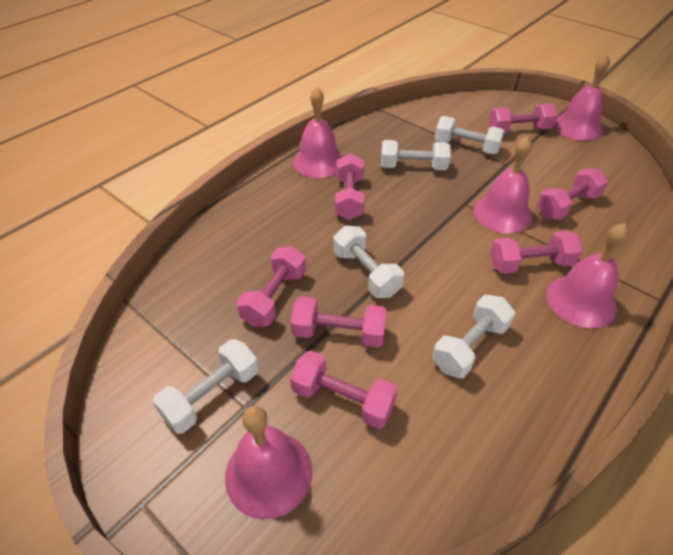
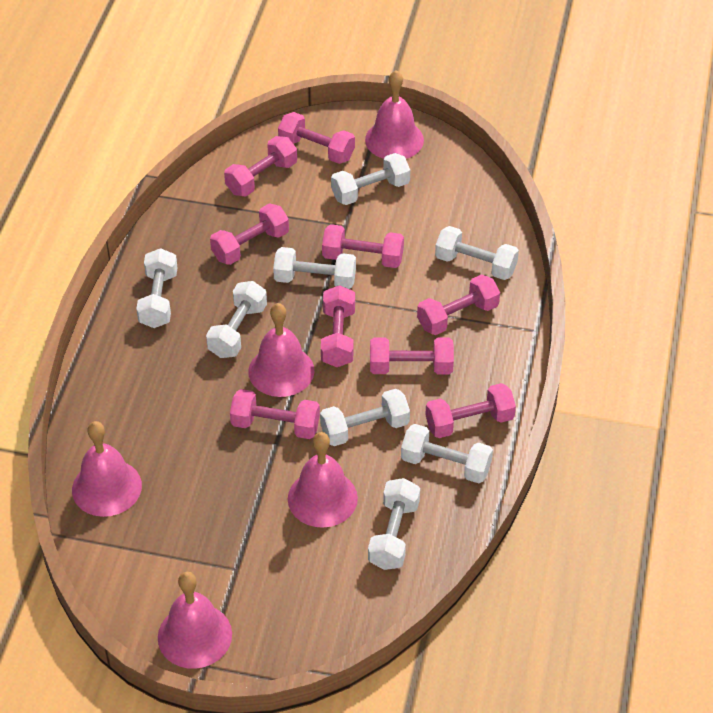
pink dumbbell: [237,246,306,327] [290,350,398,429] [291,296,387,348] [335,153,364,220] [488,104,557,133] [490,231,583,274] [537,168,608,220] = 7 -> [210,203,289,265] [224,136,297,197] [230,389,320,439] [278,112,355,164] [321,285,355,367] [322,224,404,268] [370,337,454,374] [417,275,500,335] [425,383,516,438] = 9
white dumbbell: [152,339,259,434] [333,226,404,298] [381,140,451,170] [433,295,515,378] [435,116,505,154] = 5 -> [136,248,178,328] [206,281,267,358] [273,247,356,289] [320,389,410,446] [331,153,410,205] [368,478,420,570] [401,424,493,483] [435,226,519,280] = 8

